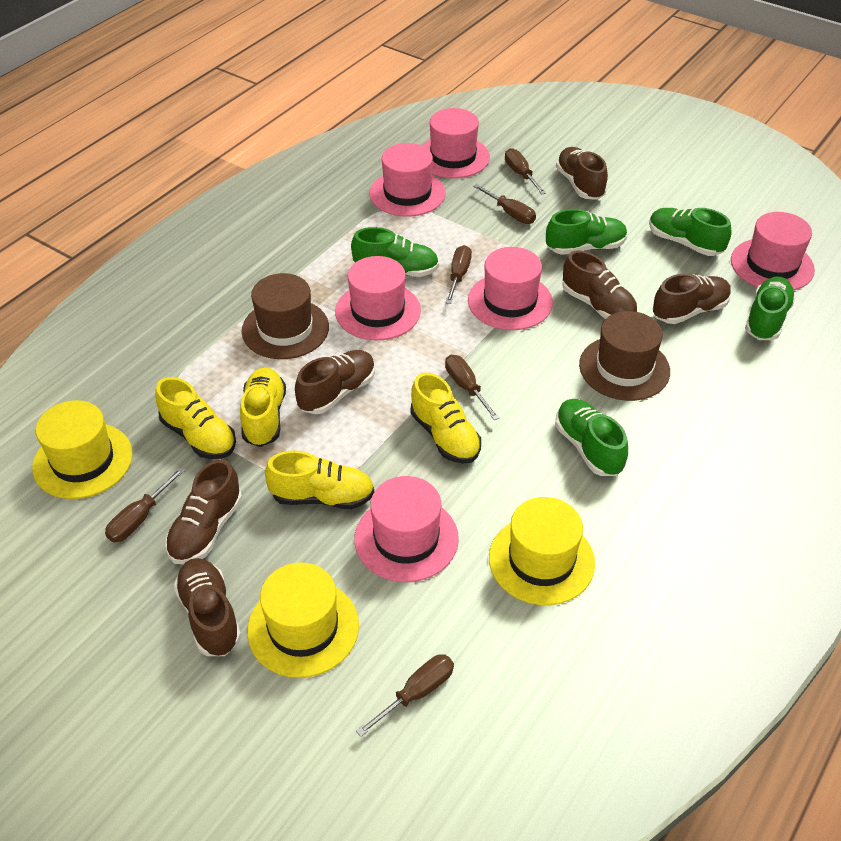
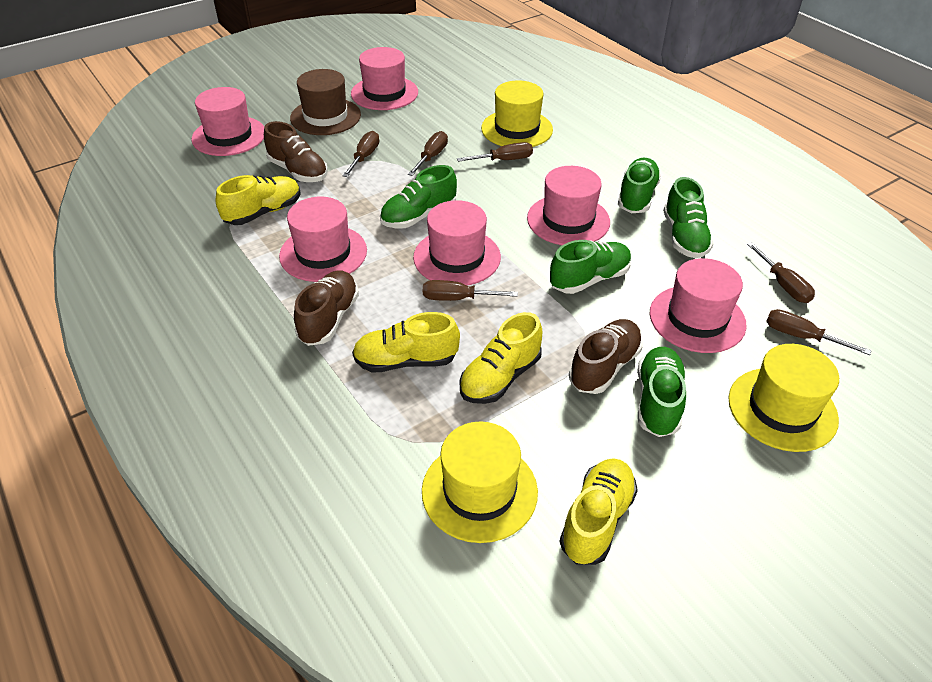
brown hat: [242,273,329,359] [579,311,670,401] = 2 -> [290,69,361,135] = 1
brown shoe: [165,459,242,564] [174,558,241,656] [295,350,375,414] [556,147,608,200] [562,250,637,319] [653,274,731,324] = 6 -> [264,121,328,182] [294,270,359,346] [569,319,643,394] = 3

